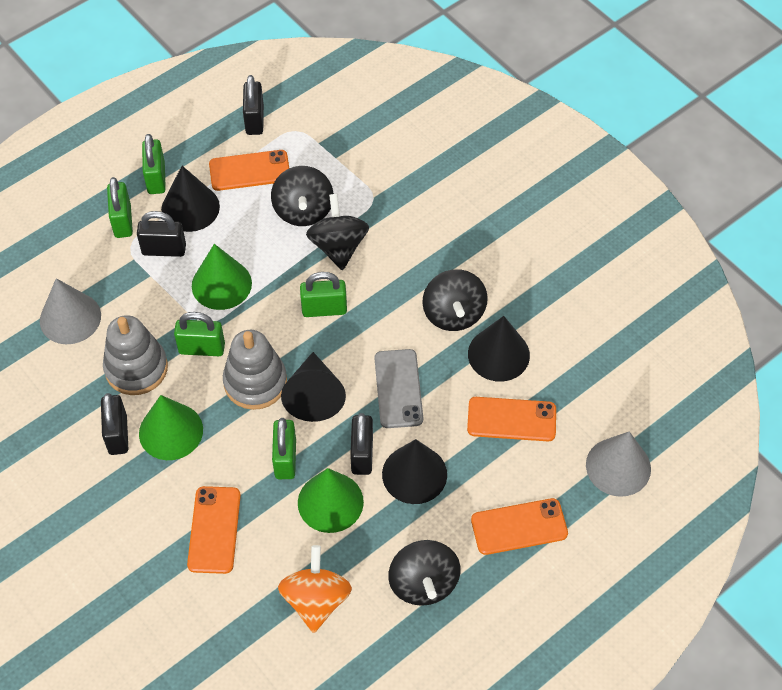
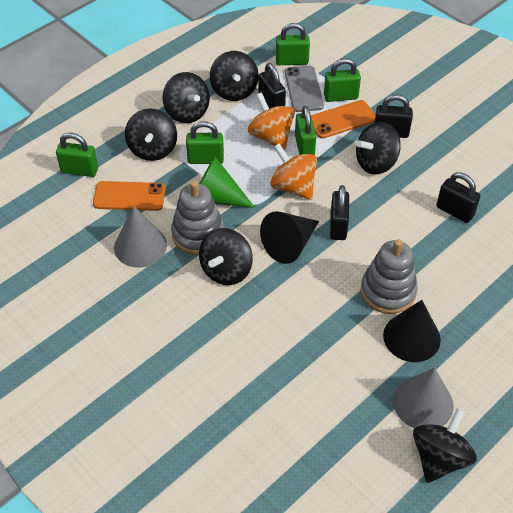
black cone: [161,166,220,232] [281,352,346,422] [382,439,447,504] [468,316,530,382] = 4 -> [260,211,319,264] [383,300,441,362] = 2
black spinning top: [271,166,334,226] [306,194,369,270] [388,540,461,606] [422,269,488,331] = 4 -> [125,109,177,161] [162,72,210,123] [199,228,253,285] [210,51,259,101] [356,122,401,175] [413,408,477,483] = 6
green cone: [139,395,203,460] [192,244,252,310] [298,468,364,533] = 3 -> [199,157,255,208] = 1
orange phone: [187,486,241,574] [209,150,289,191] [467,397,556,442] [471,498,568,555] = 4 -> [93,181,166,211] [311,100,376,139] = 2
orange spinning top: [278,545,352,633] = 1 -> [248,92,295,151] [270,143,317,200] = 2

